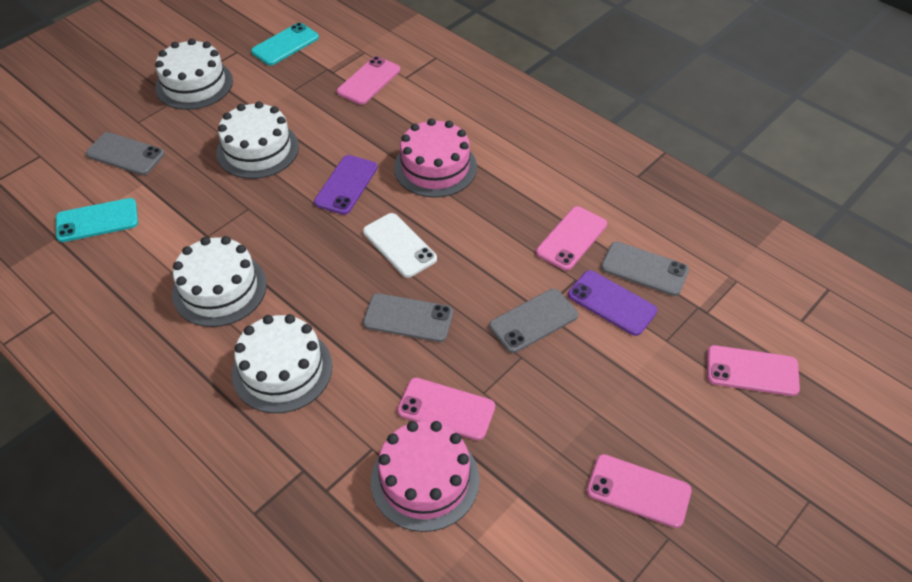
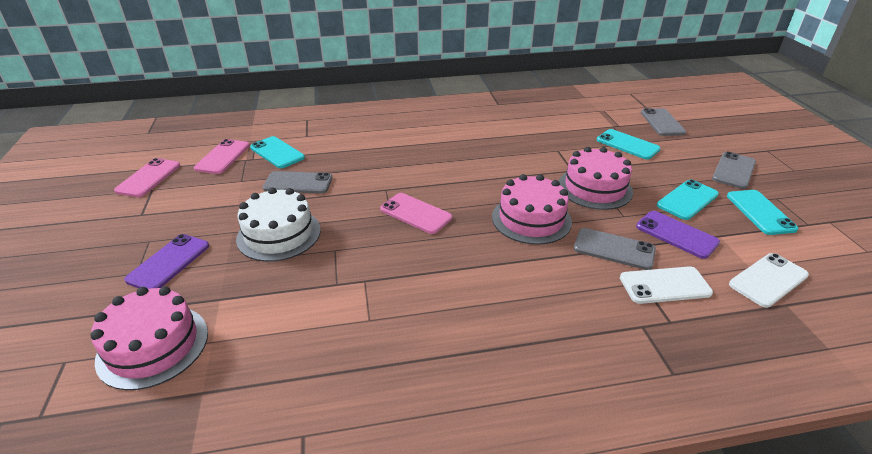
pink cake: [371,421,479,532] [394,118,477,198] = 2 -> [90,287,208,390] [492,174,572,245] [559,147,633,210] = 3
pink phone: [337,56,400,105] [397,378,495,440] [536,206,607,271] [587,454,692,528] [707,345,800,396] = 5 -> [114,158,180,197] [194,139,249,174] [380,193,452,234] = 3
turquoise phone: [56,198,138,242] [251,23,319,66] = 2 -> [250,136,305,168] [597,129,661,160] [657,179,719,220] [727,190,798,235] = 4
white cake: [155,38,233,110] [172,236,267,327] [216,101,299,179] [232,314,332,413] = 4 -> [236,187,321,262] = 1
white phone: [363,213,437,278] = 1 -> [620,266,713,304] [729,253,809,308] = 2

